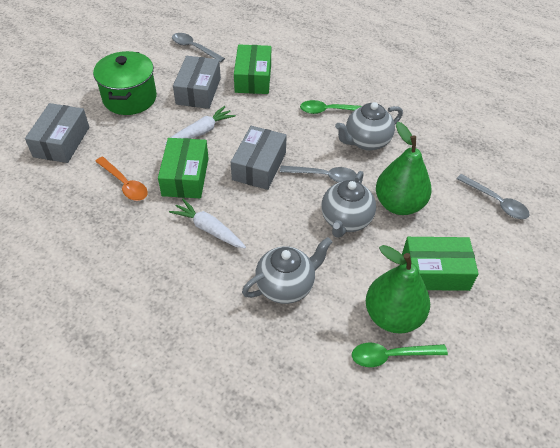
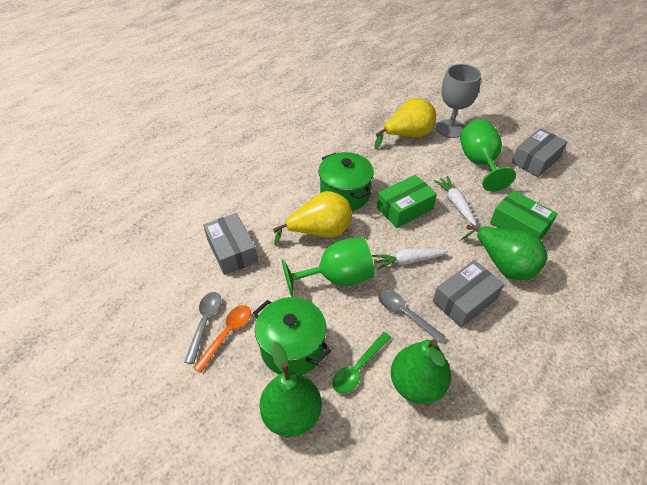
green box: [158,138,209,198] [234,44,271,94] [402,237,479,291] = 3 -> [377,175,437,228] [490,190,558,240] = 2
green goblet: none = 0 -> [282,237,374,297] [460,119,516,192] = 2
green pear: [366,245,430,334] [376,122,432,215] = 2 -> [259,342,322,437] [391,339,451,404] [461,225,548,280] = 3
green pot: [93,51,157,115] = 1 -> [253,297,331,375] [318,152,374,211] = 2
green spoon: [300,100,361,114] [352,343,448,367] = 2 -> [332,332,392,394] = 1
grey goblet: none = 0 -> [436,64,481,138] = 1
grey spoon: [172,33,225,63] [280,165,357,183] [456,174,530,219] = 3 -> [184,292,221,364] [378,290,446,343] = 2
grey teapot: [242,237,332,304] [321,171,376,238] [335,102,403,151] = 3 -> none = 0
yellow pear: none = 0 -> [273,191,352,245] [374,98,436,149] = 2

